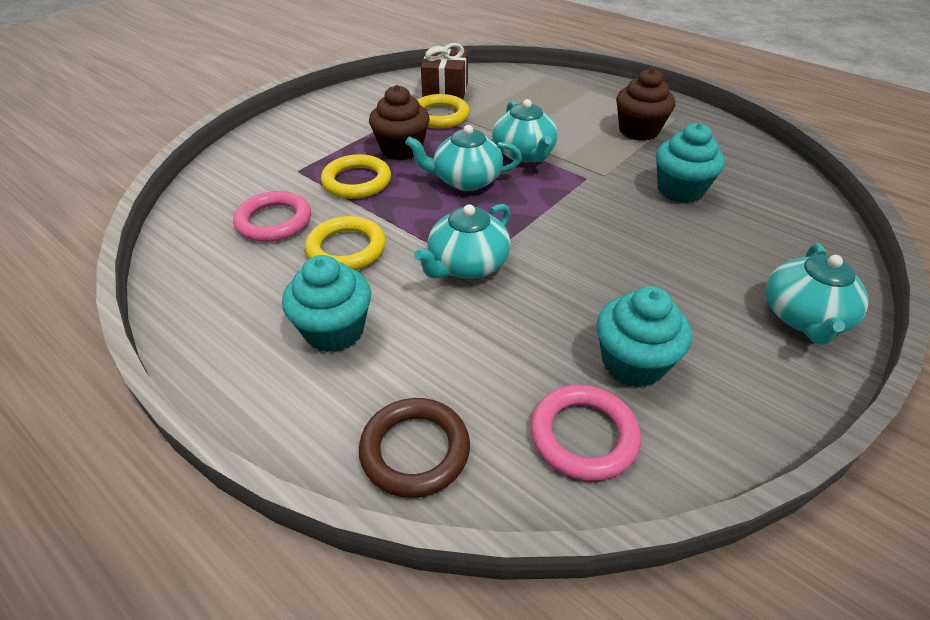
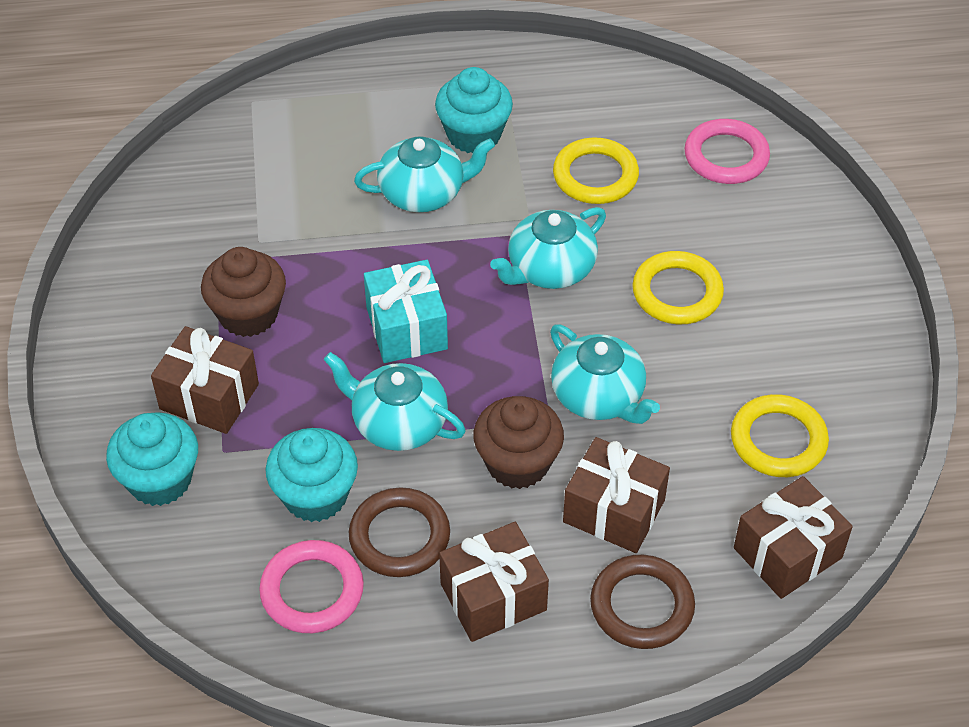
brown gift: [421,43,468,99] = 1 -> [151,326,259,434] [439,522,549,642] [563,437,670,553] [734,476,853,599] = 4
brown ring: [359,398,470,498] = 1 -> [349,488,450,577] [590,555,695,649] = 2
turquoise gift: none = 0 -> [364,260,448,363] = 1

